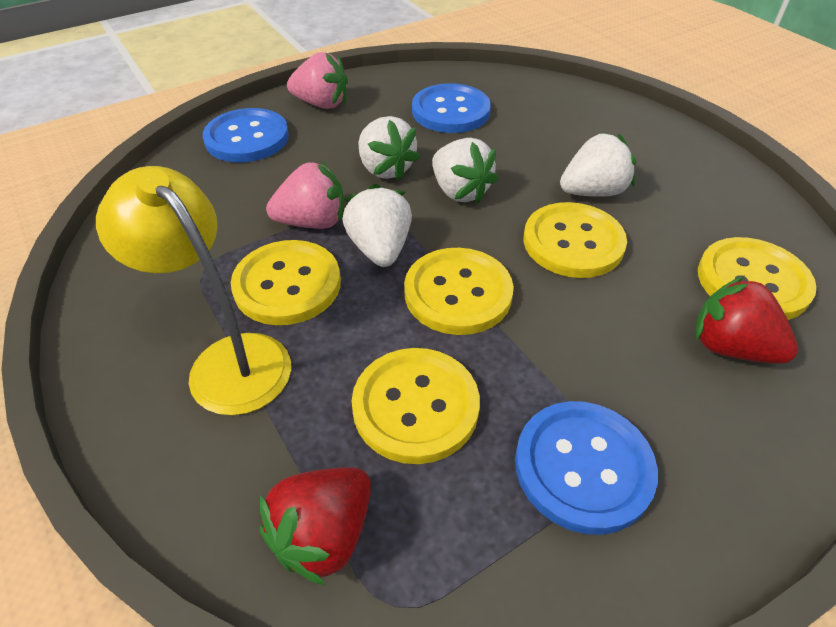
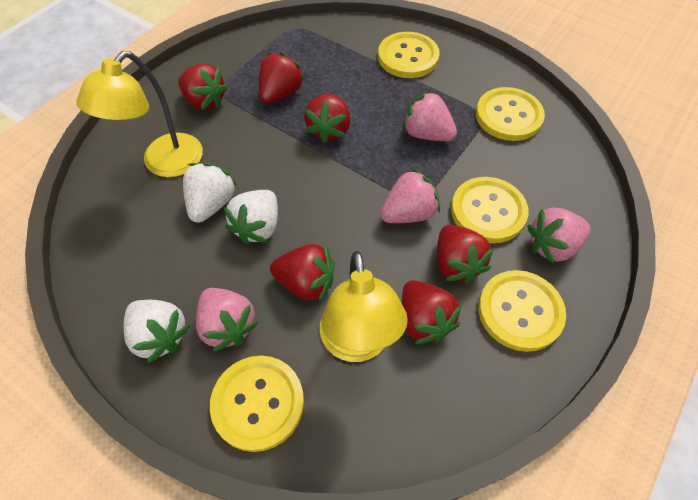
blue button: [203,108,289,162] [412,83,491,133] [515,401,658,535] = 3 -> none = 0
pink strawberry: [266,161,344,229] [287,52,348,109] = 2 -> [196,288,259,352] [380,168,440,223] [402,90,457,141] [527,207,591,264] = 4
red strawberry: [260,467,371,586] [696,276,798,364] = 2 -> [178,63,228,110] [259,52,305,104] [270,244,334,302] [304,94,351,144] [402,280,462,344] [437,225,494,284] = 6
white strawberry: [343,184,412,267] [359,116,420,181] [432,138,498,204] [560,132,636,197] = 4 -> [123,300,190,363] [183,163,237,223] [224,190,278,244] = 3
yellow lamp: [96,166,291,415] = 1 -> [76,51,203,177] [320,251,408,362] = 2

